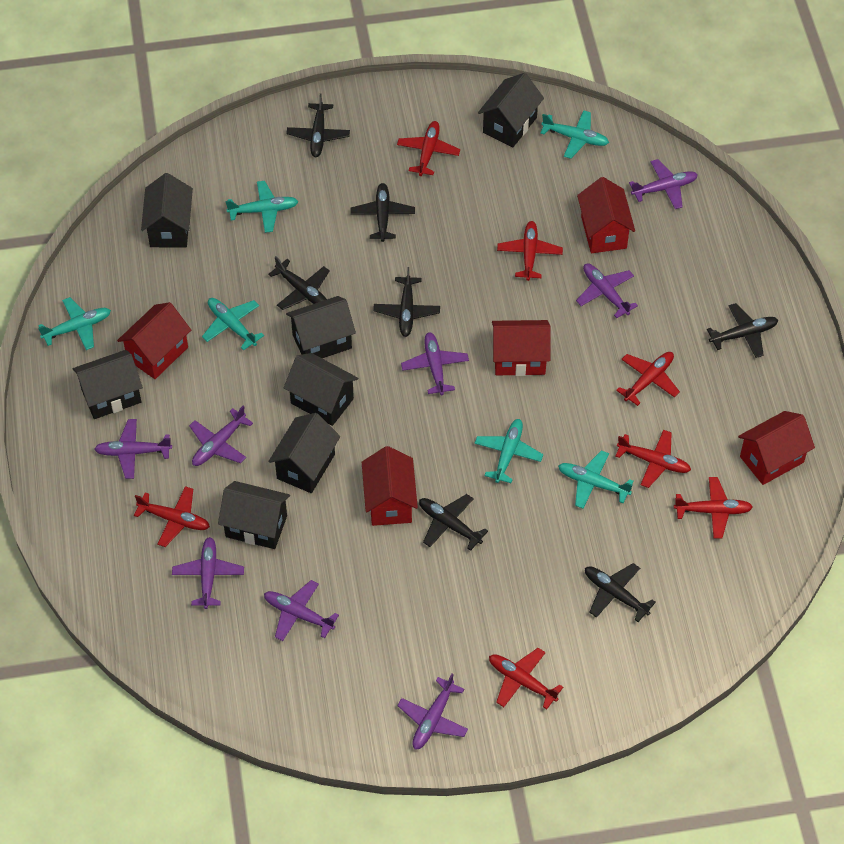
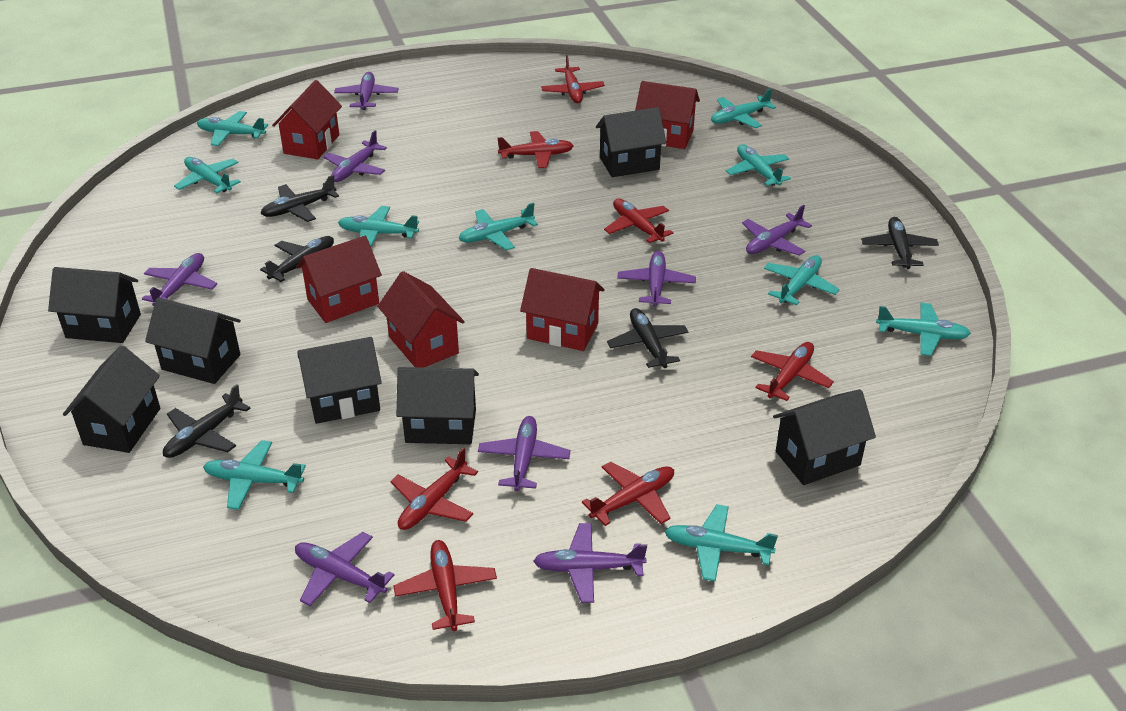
black plane: [268,256,330,310] [286,93,350,157] [350,183,415,242] [373,267,440,337] [419,494,488,551] [585,563,656,622] [707,303,778,358] = 7 -> [163,384,251,458] [260,175,339,222] [260,236,334,282] [607,308,689,368] [861,217,939,269] = 5
turquoise plane: [38,297,111,350] [202,298,264,351] [226,181,299,233] [475,419,543,483] [540,110,609,159] [558,450,634,509] = 6 -> [174,157,241,193] [197,111,268,146] [203,440,306,510] [338,206,419,247] [459,203,538,250] [664,504,778,581] [711,89,776,128] [726,144,791,186] [764,255,840,305] [876,303,971,356] = 10

